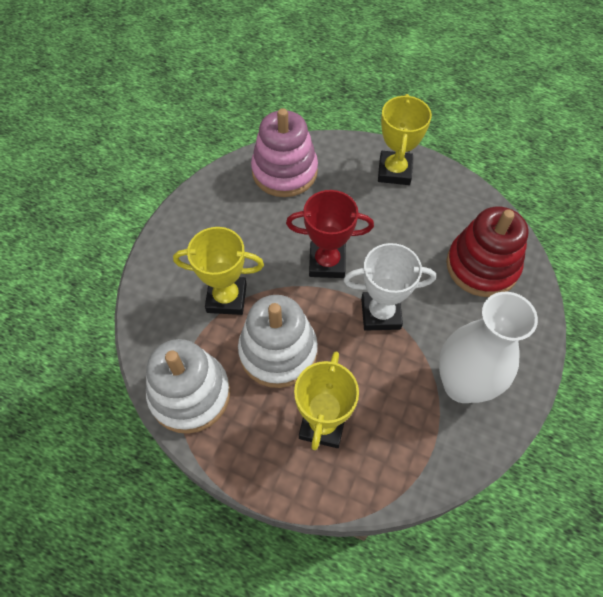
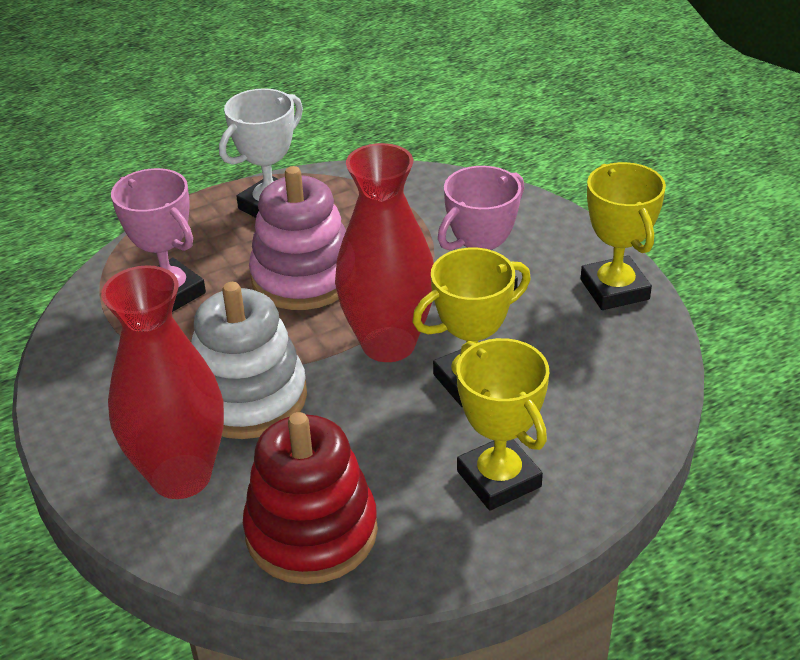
pink trophy: none = 0 -> [111,168,206,312] [438,166,524,291] = 2
red trophy: [286,190,374,278] = 1 -> none = 0
red vase: none = 0 -> [101,265,224,499] [335,143,434,362] = 2
white stacking toy: [146,339,230,434] [238,295,318,388] = 2 -> [191,282,307,439] = 1
white vase: [439,292,538,403] = 1 -> none = 0

